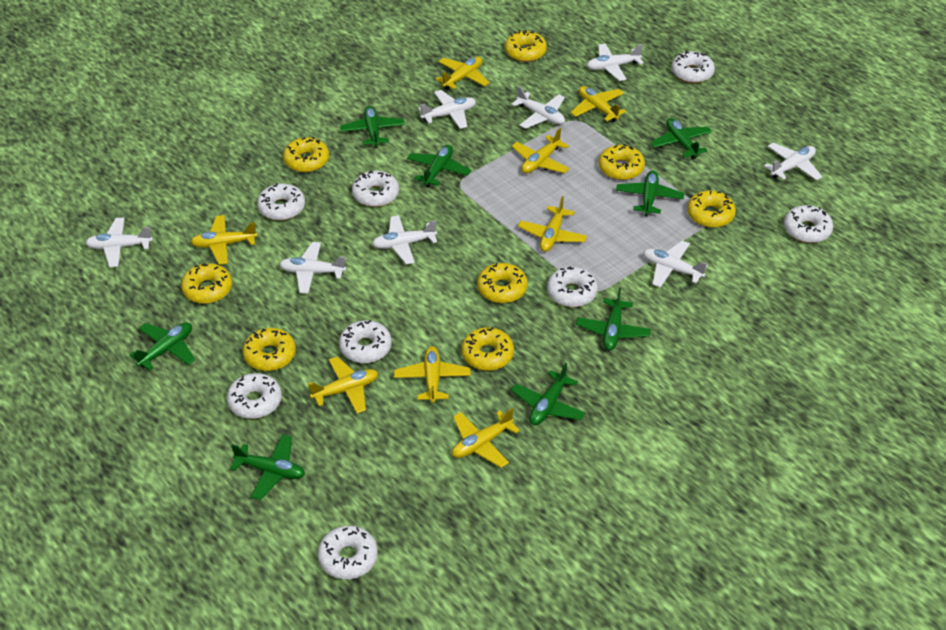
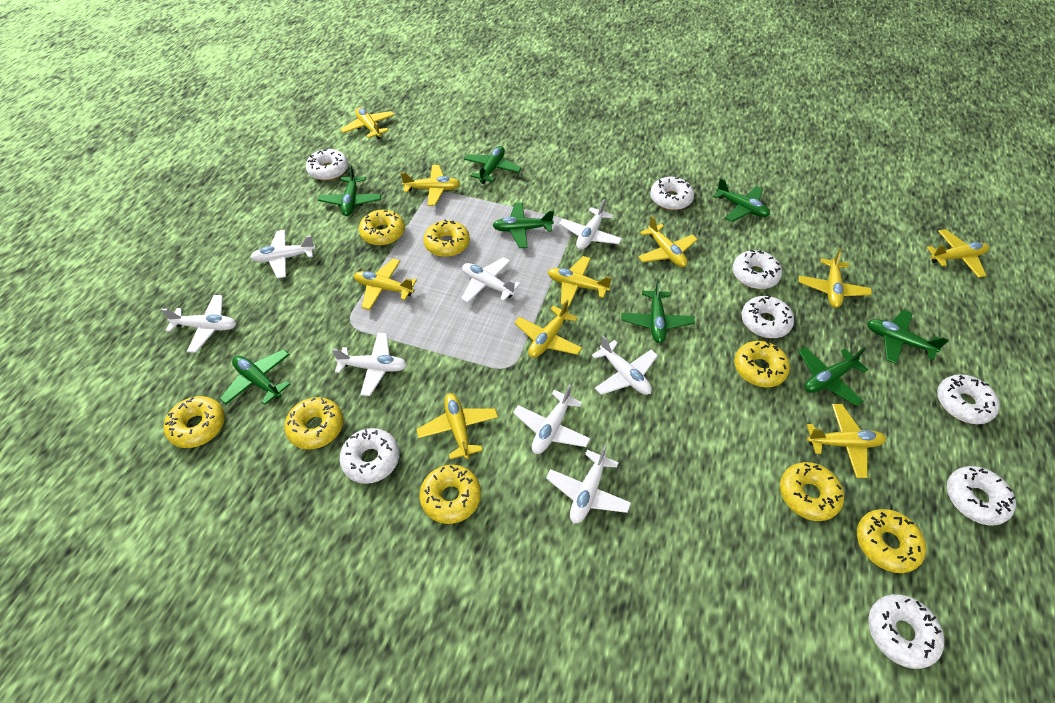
yellow plane: [191,215,257,265] [308,356,378,414] [394,346,471,403] [435,57,490,90] [452,408,520,468] [512,128,569,173] [518,196,587,252] [570,86,626,122] = 8 -> [340,107,394,139] [354,259,417,310] [400,165,461,206] [416,393,498,460] [514,300,582,358] [548,256,612,307] [638,216,698,267] [799,249,872,308] [807,404,886,478] [927,229,989,278] = 10

